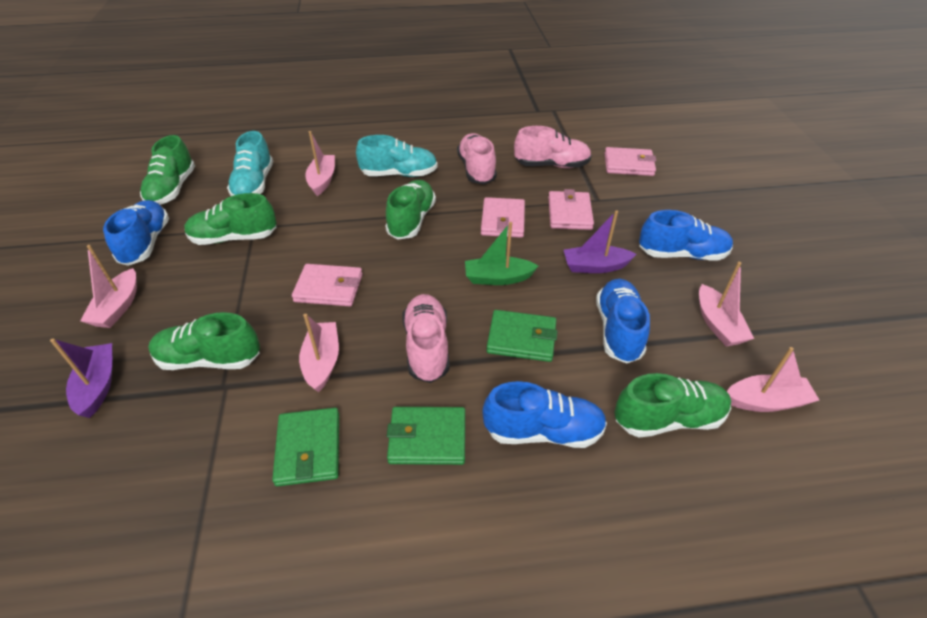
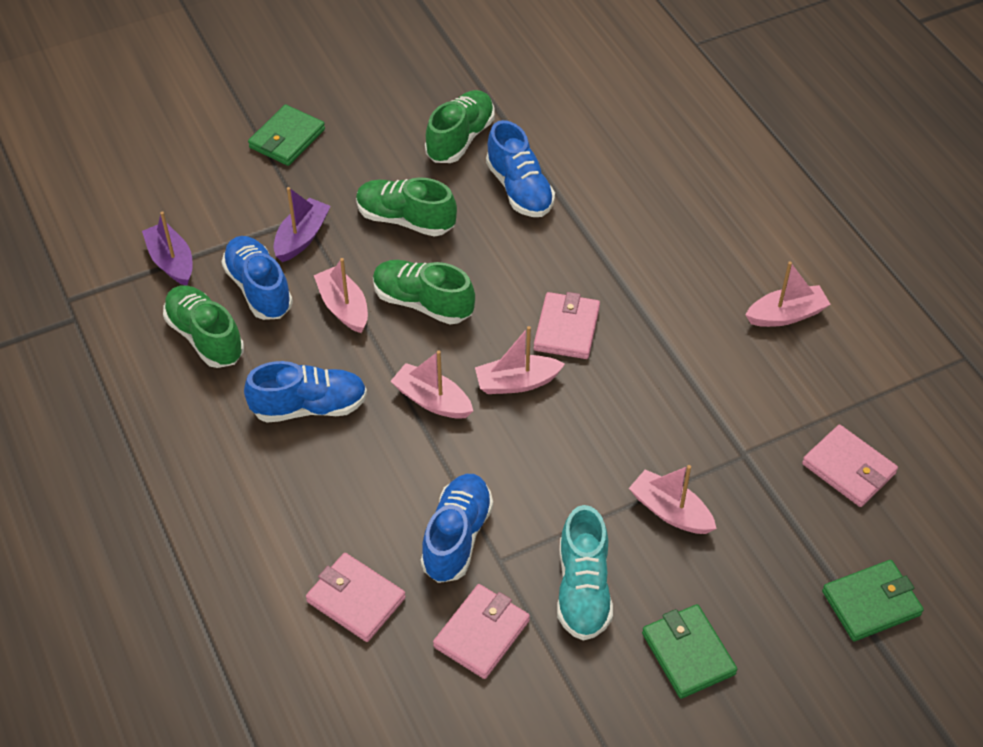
green boat: [465,222,538,285] = 1 -> none = 0
green shoe: [140,135,195,205] [148,312,260,370] [184,193,277,245] [385,180,436,240] [615,373,731,438] = 5 -> [163,285,244,368] [356,177,457,237] [373,260,475,324] [425,90,495,163] = 4
pink shoe: [402,294,450,383] [457,133,497,184] [514,126,592,168] = 3 -> none = 0
turquoise shoe: [227,131,273,196] [356,135,438,177] = 2 -> [557,505,613,641] = 1

